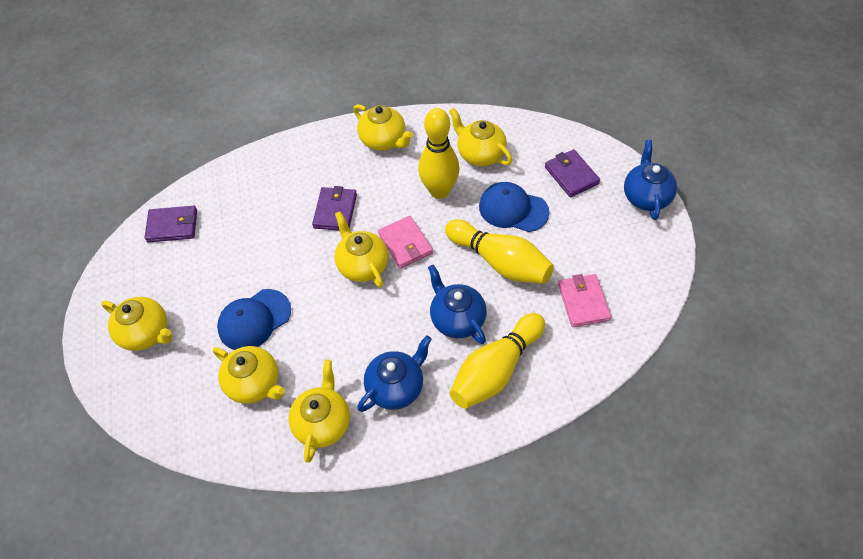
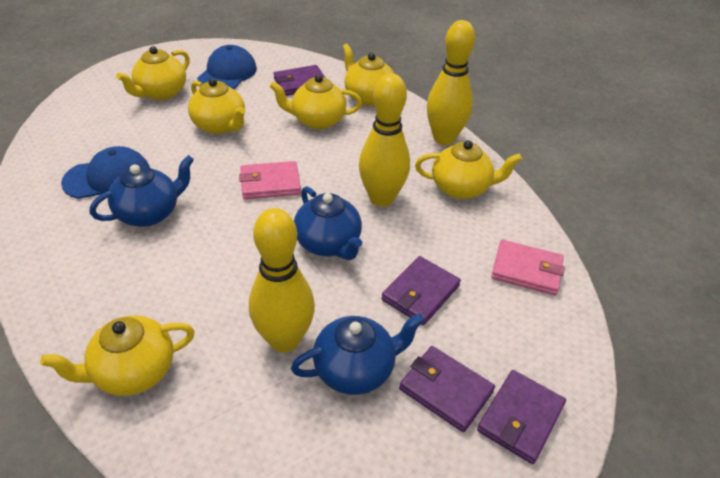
purple wallet: [145,206,197,242] [312,186,357,231] [545,149,600,198] = 3 -> [274,65,325,96] [381,256,461,325] [399,346,495,432] [477,370,566,464] = 4

